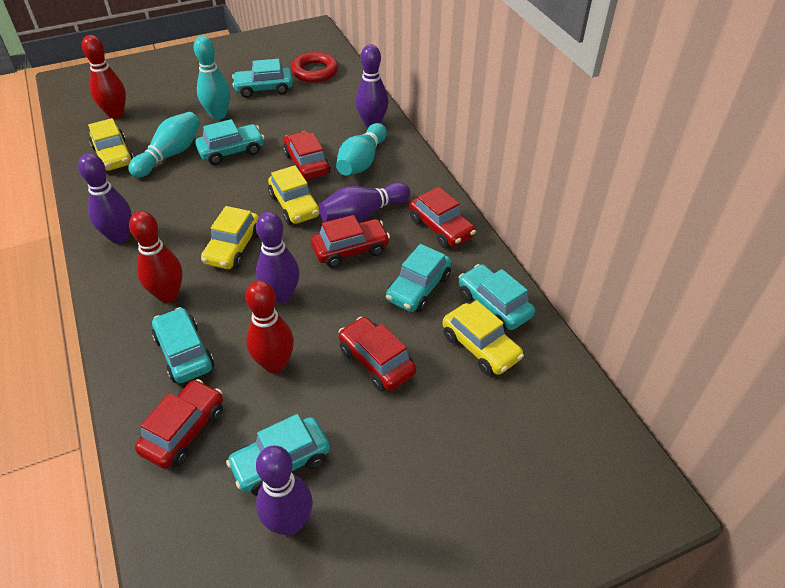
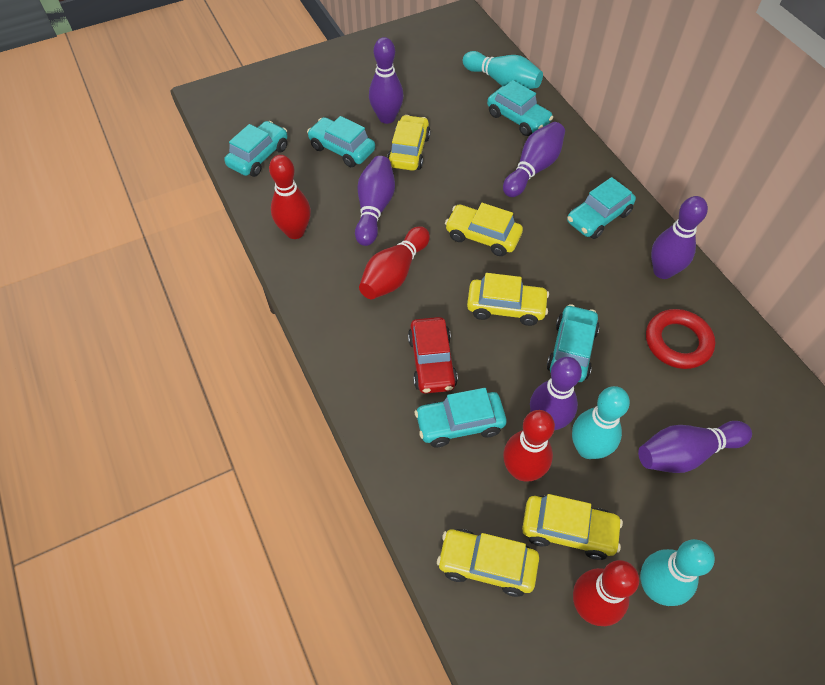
purple bowling pin: [78,153,132,244] [256,212,299,304] [256,445,313,535] [319,182,410,223] [356,44,389,128] = 5 -> [355,156,395,246] [369,37,404,124] [503,122,565,197] [530,357,582,430] [638,421,752,473] [651,196,708,279] = 6
red bowling pin: [82,35,126,119] [129,211,183,303] [245,281,294,373] = 3 -> [269,155,311,239] [359,226,430,299] [503,410,555,482] [573,560,639,626] = 4
red car: [135,379,223,469] [283,131,330,180] [311,215,390,268] [338,317,416,391] [410,187,476,248] = 5 -> [408,317,458,394] = 1
yellow car: [88,118,134,171] [201,206,259,269] [268,165,320,225] [442,300,524,375] = 4 -> [387,115,431,171] [437,529,539,597] [445,203,523,256] [467,273,549,326] [522,494,623,560] = 5

